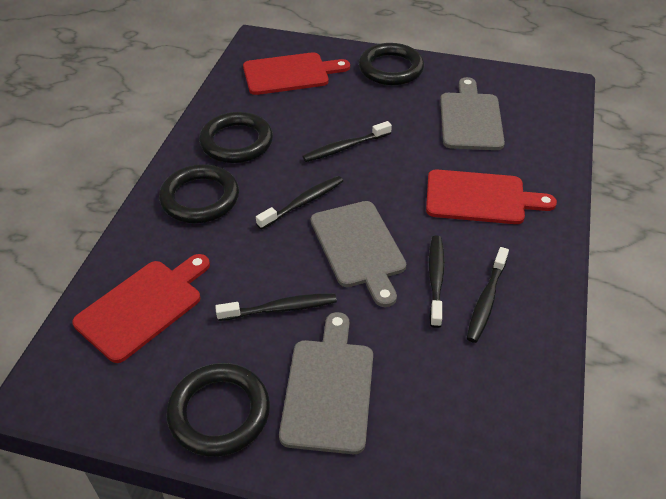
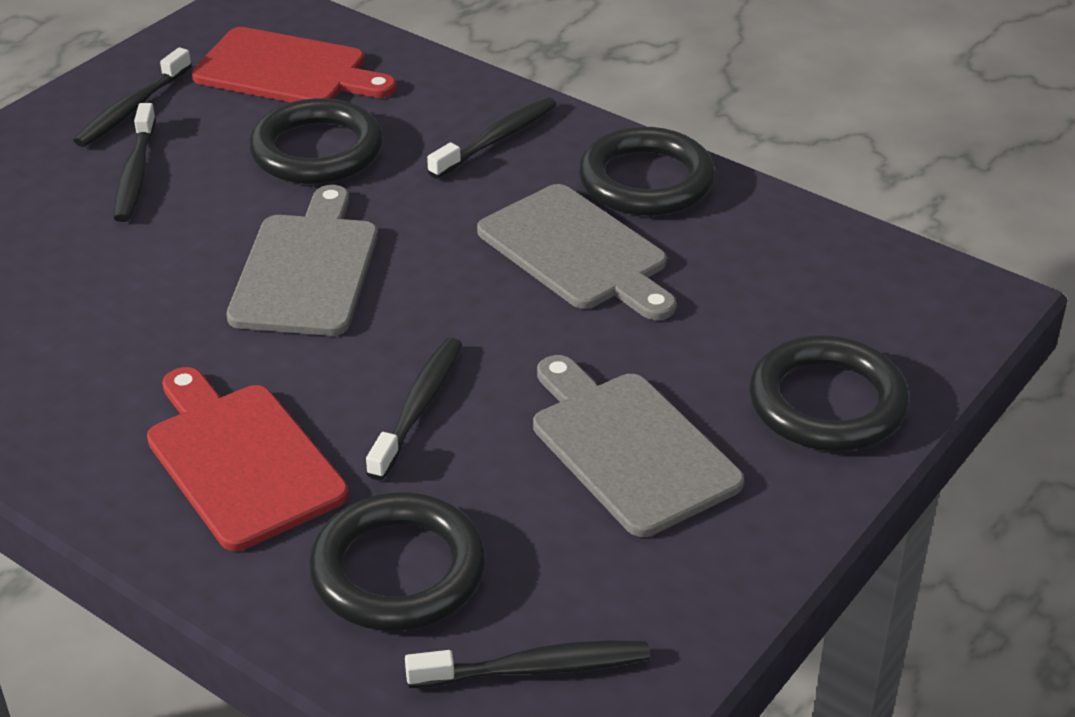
red cutting board: [72,254,210,363] [243,52,350,95] [426,169,557,224] = 3 -> [147,367,349,551] [192,27,396,102] = 2

